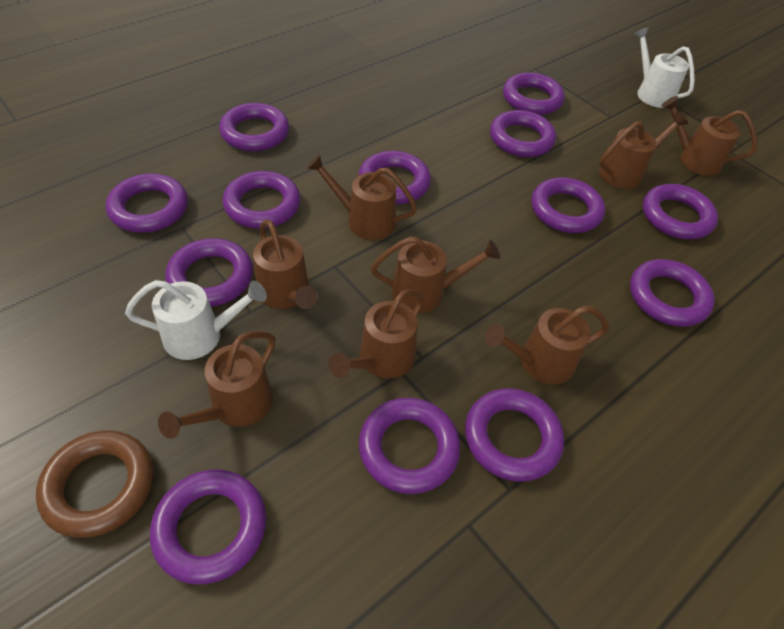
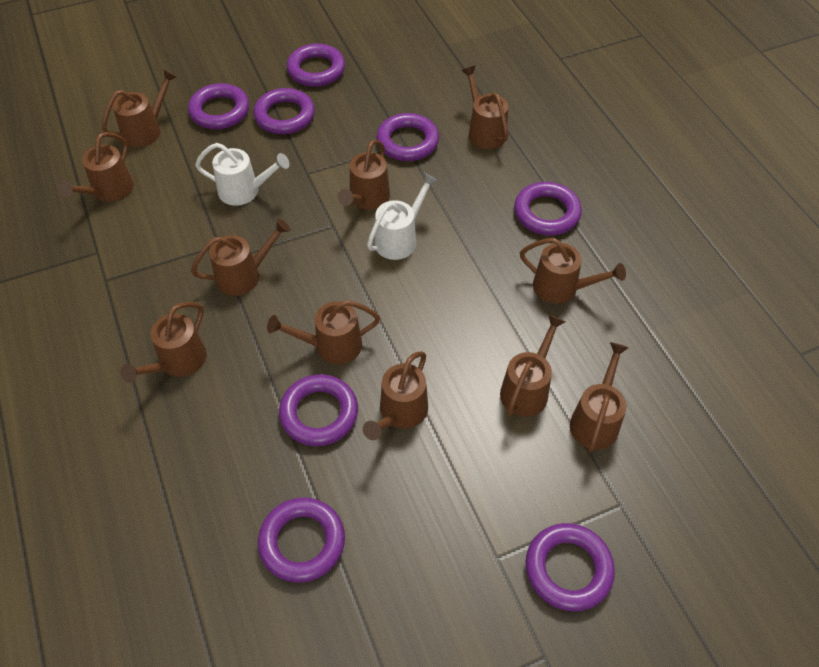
brown ring: [36,430,153,538] = 1 -> none = 0
brown watering can: [158,331,276,439] [253,219,318,309] [307,154,417,240] [328,289,424,379] [371,236,500,313] [485,305,609,385] [599,112,688,189] [662,96,757,176] = 8 -> [59,132,134,202] [102,69,177,147] [120,302,207,383] [191,218,291,296] [267,300,380,364] [337,140,390,210] [363,351,428,440] [461,66,508,149] [500,314,566,417] [520,238,626,304] [570,342,629,453] = 11
purple ring: [106,173,188,233] [150,470,266,584] [165,238,253,307] [219,103,289,151] [223,171,300,228] [358,151,431,204] [359,397,460,494] [465,388,564,482] [490,110,556,157] [503,72,565,115] [531,177,605,233] [630,259,715,327] [643,184,718,239] = 13 -> [188,83,249,129] [253,88,315,134] [258,497,345,583] [279,374,358,446] [287,44,345,87] [376,113,439,161] [514,182,582,235] [526,523,615,611] = 8

